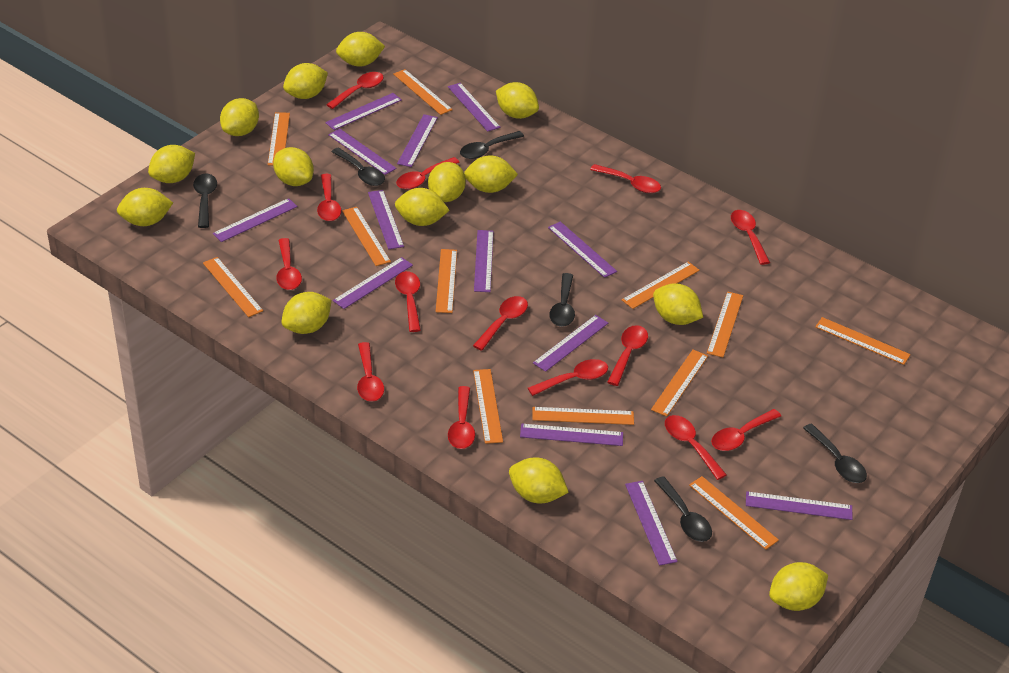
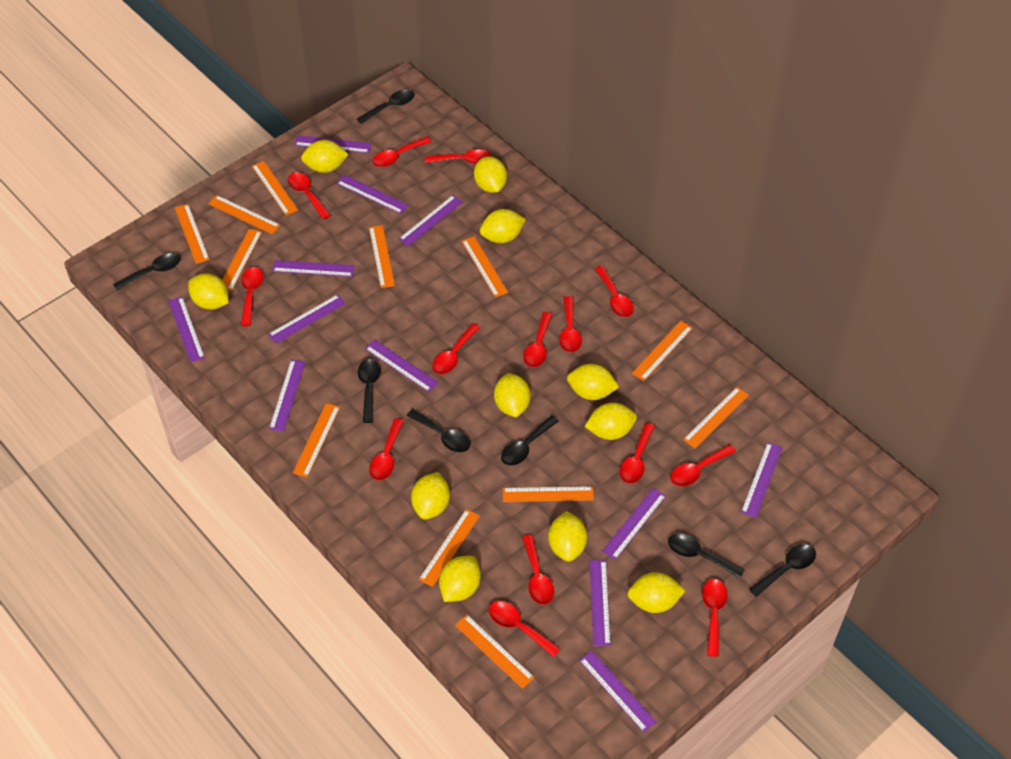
black spoon: [193,174,217,228] [331,148,385,186] [460,131,524,159] [549,273,575,327] [654,476,712,542] [803,424,867,483] = 6 -> [113,253,180,290] [357,89,414,124] [358,359,381,423] [407,409,471,452] [501,415,559,466] [668,533,745,578] [749,544,816,597] = 7
purple ruler: [213,198,298,242] [325,93,402,130] [328,128,397,175] [333,257,413,309] [368,190,404,249] [397,114,438,167] [448,83,500,132] [474,230,494,292] [520,424,623,446] [533,315,608,372] [548,221,617,278] [625,481,678,566] [746,491,852,520] = 13 -> [168,297,205,363] [268,294,346,344] [269,360,306,432] [272,260,355,277] [294,135,372,153] [337,175,408,214] [365,339,439,392] [399,195,463,246] [579,651,657,733] [590,560,611,646] [602,488,666,560] [741,442,783,518] = 12
yellow lemon: [117,188,173,226] [148,145,195,183] [220,98,259,136] [273,147,314,186] [281,292,332,334] [283,63,328,99] [336,32,385,67] [395,188,450,226] [428,162,466,202] [464,155,518,193] [496,82,539,119] [509,457,569,503] [653,283,703,325] [769,562,828,611] = 14 -> [188,274,229,310] [301,140,348,173] [411,472,450,520] [439,556,481,602] [474,157,507,193] [480,209,526,243] [494,373,531,418] [548,511,587,562] [567,364,619,400] [584,403,637,440] [627,572,685,613] = 11

